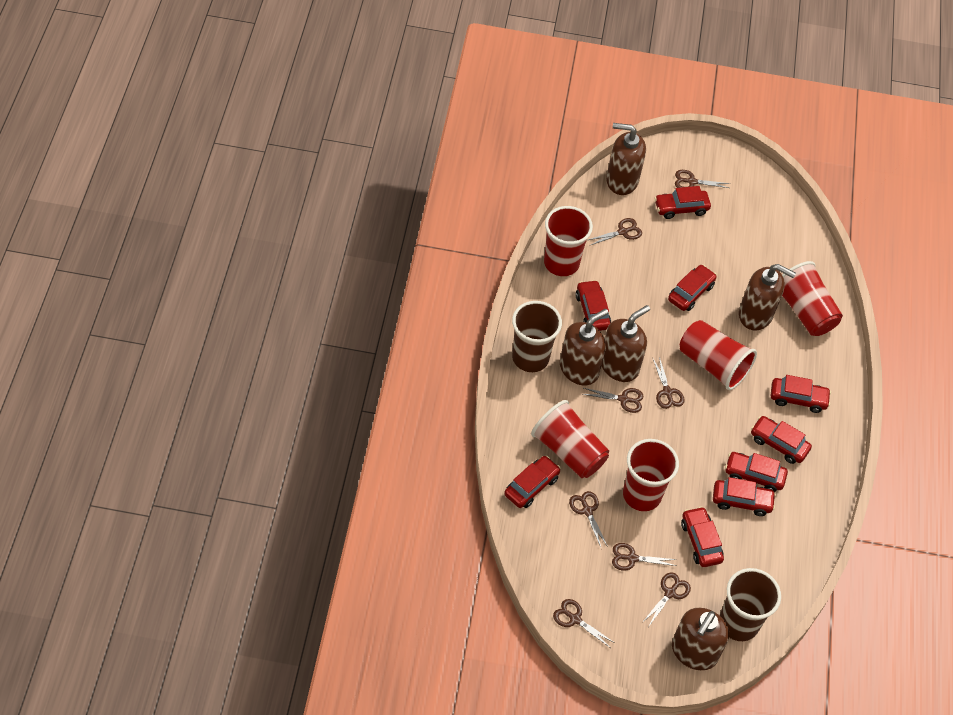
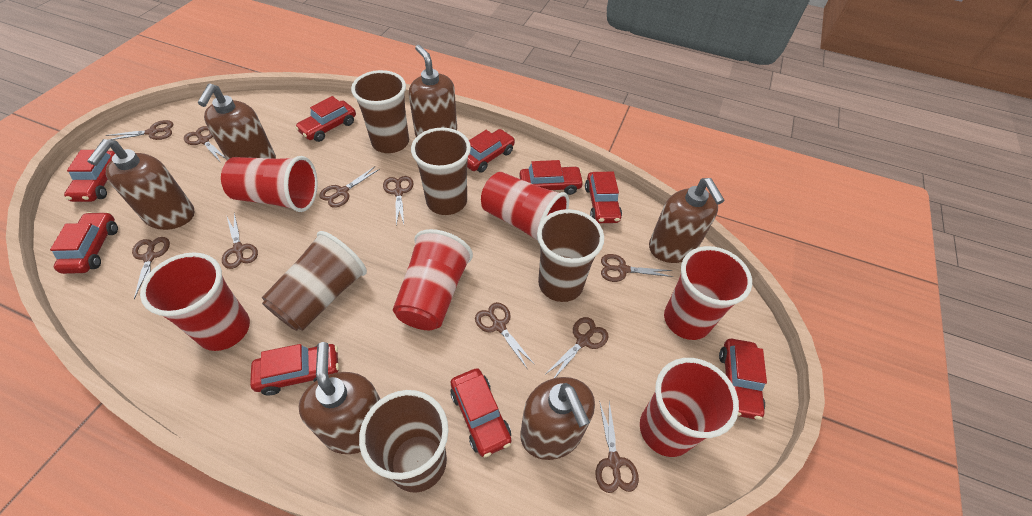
brown cup: [512,301,562,372] [720,568,781,641] = 2 -> [262,231,367,331] [351,70,409,153] [359,390,449,493] [411,128,471,215] [537,209,604,302] = 5
brown scissors: [553,599,615,647] [569,491,608,547] [583,388,643,413] [588,218,642,246] [612,543,677,571] [643,572,691,626] [653,357,685,409] [675,170,730,188] = 8 -> [106,120,174,140] [132,237,170,299] [184,126,225,161] [222,213,258,269] [319,167,380,208] [383,176,413,225] [475,302,535,368] [546,317,609,378] [596,401,639,493] [601,254,673,282] = 10
brown soap dispenser: [560,309,609,386] [602,305,650,382] [606,123,646,195] [672,608,729,670] [739,264,796,331] = 5 -> [87,139,194,230] [198,83,276,160] [298,342,380,454] [409,45,457,137] [521,377,595,460] [649,178,725,263] = 6
red cup: [531,400,609,478] [544,206,593,276] [623,439,679,511] [680,320,757,390] [782,261,843,336] = 5 -> [140,252,250,351] [221,156,318,212] [393,229,473,330] [481,172,569,243] [640,358,739,457] [664,246,752,340] = 6

